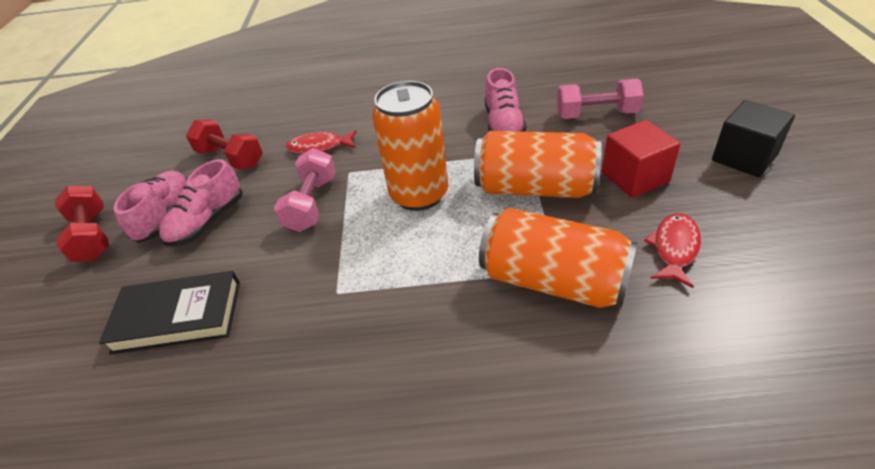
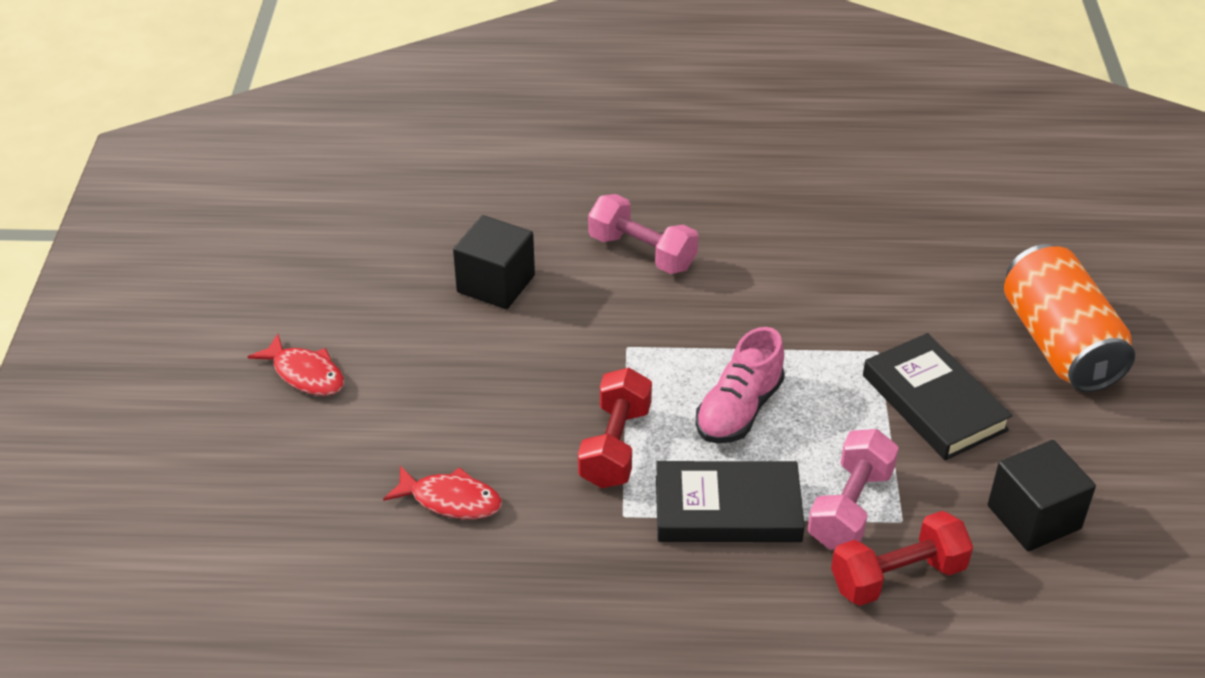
black book: [99,271,240,354] = 1 -> [656,461,805,542] [863,333,1013,460] = 2
black cube: [712,100,795,177] = 1 -> [453,215,535,309] [988,440,1096,551] = 2
orange can: [372,81,448,211] [474,131,602,198] [479,208,638,308] = 3 -> [1004,244,1135,392] = 1
pink shoe: [114,170,187,243] [159,159,243,247] [485,68,526,132] = 3 -> [695,327,785,443] = 1
red cube: [602,120,681,198] = 1 -> none = 0

